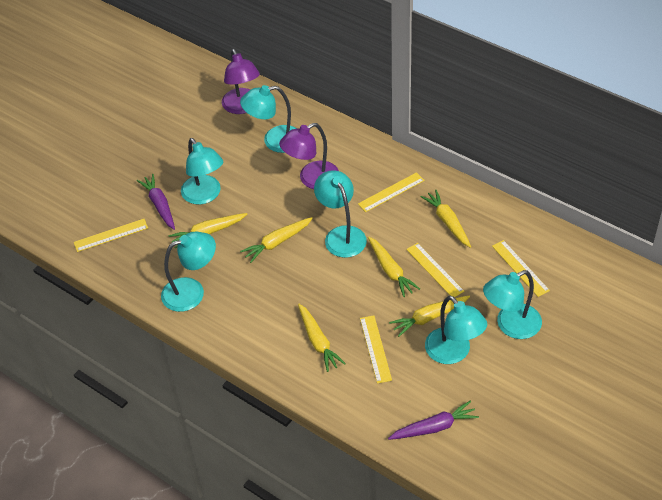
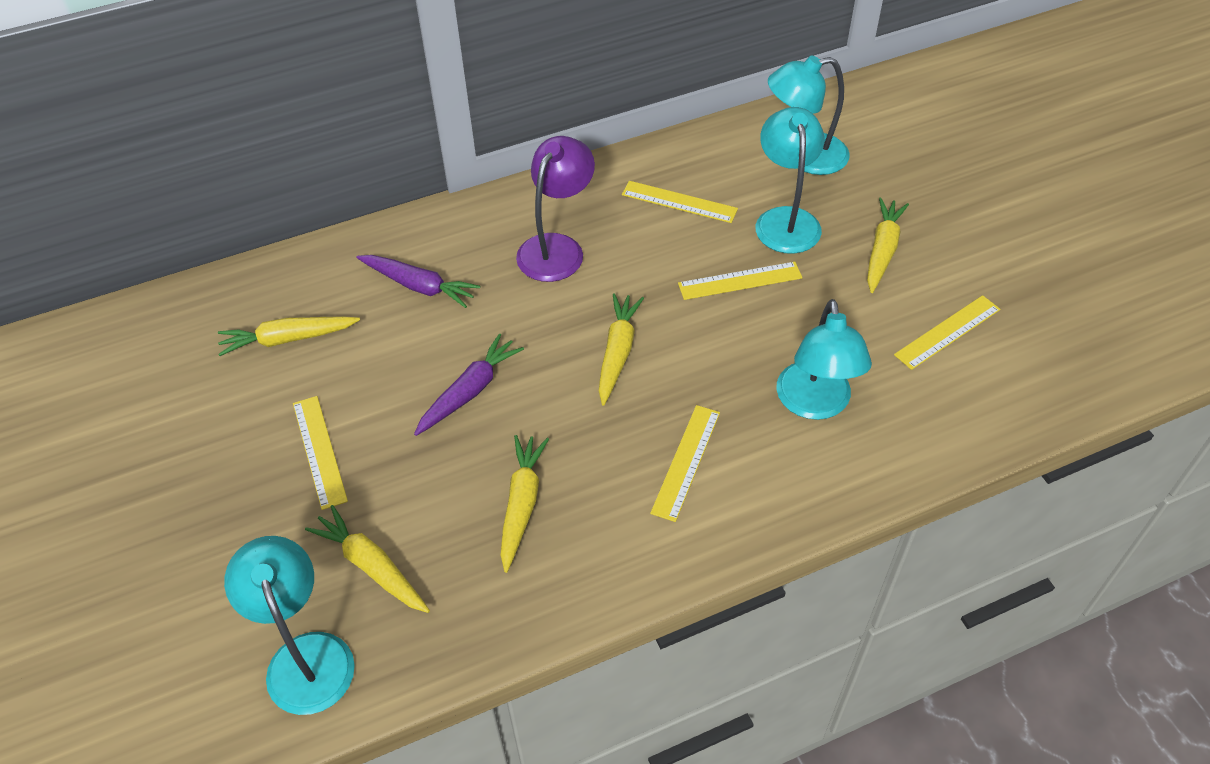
purple lamp: [222,49,260,114] [279,123,339,189] = 2 -> [516,136,595,282] = 1
turquoise lamp: [161,232,216,312] [181,138,223,204] [240,85,297,153] [314,171,367,258] [425,296,487,364] [483,270,542,339] = 6 -> [224,536,355,715] [756,107,824,254] [768,55,850,175] [776,299,872,420] = 4
yellow carrot: [168,213,247,249] [240,217,313,263] [298,304,346,372] [368,237,420,297] [389,296,470,337] [421,190,471,248] = 6 -> [218,316,360,356] [305,505,430,613] [500,435,549,573] [599,293,644,406] [867,198,909,293] = 5

